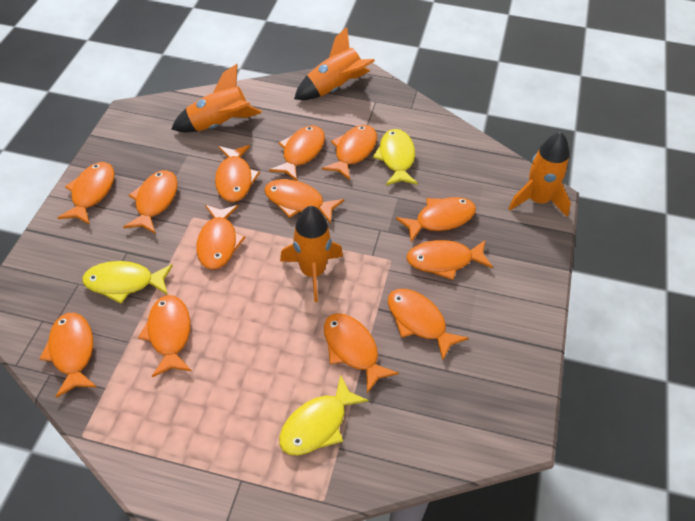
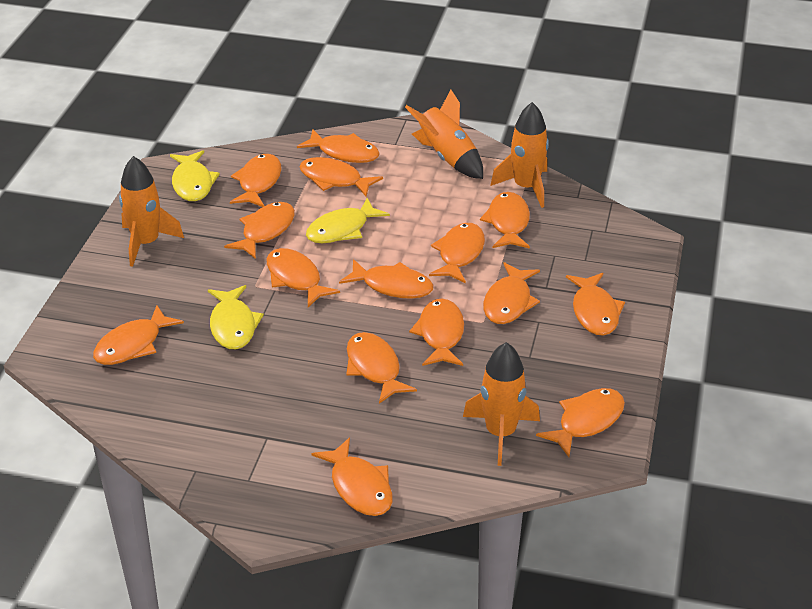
orange fish: [39,313,97,398] [58,162,115,225] [123,170,178,234] [138,295,192,377] [196,205,246,270] [215,145,260,202] [264,179,344,223] [269,125,325,181] [322,125,377,180] [324,313,399,393] [388,289,469,360] [396,197,476,242] [406,240,493,280] = 13 -> [93,305,184,365] [224,202,295,259] [230,154,281,207] [267,248,340,307] [297,129,380,163] [299,157,383,197] [311,437,393,516] [339,259,434,299] [346,332,417,404] [409,298,464,366] [429,223,485,284] [480,192,530,249] [483,262,540,324] [536,388,625,457] [566,273,625,336] = 15

